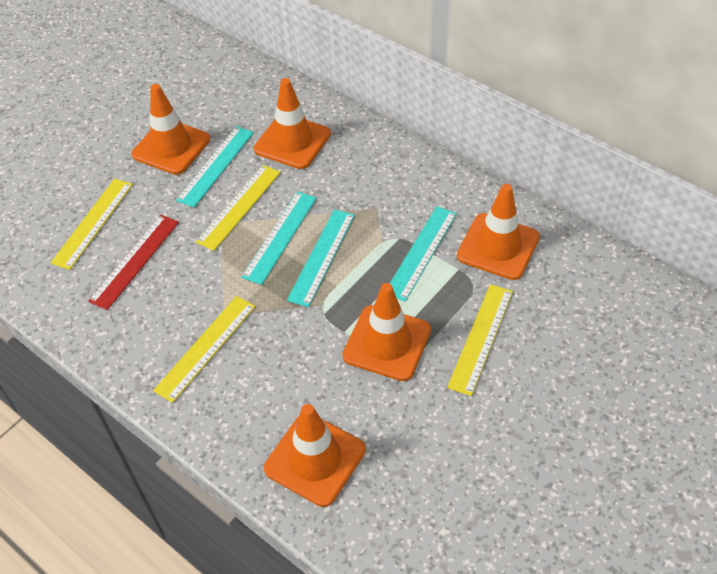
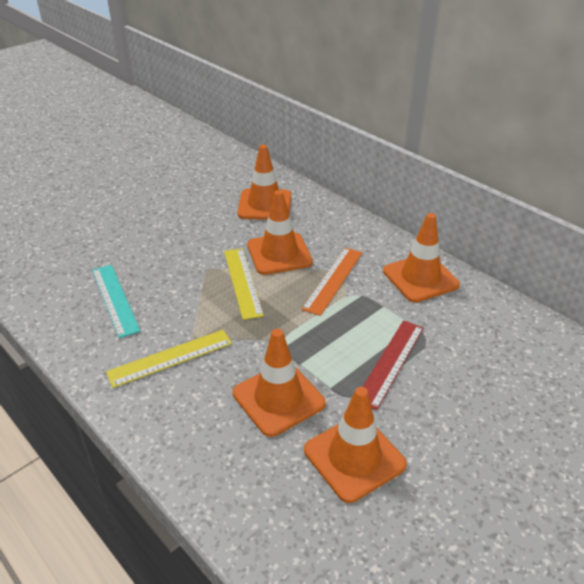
orange ruler: none = 0 -> [301,247,363,316] = 1
turquoise ruler: [176,126,254,208] [241,192,317,285] [287,209,355,307] [390,206,457,302] = 4 -> [92,265,141,338] = 1
yellow ruler: [51,179,133,270] [153,296,255,403] [196,165,281,251] [447,284,513,396] = 4 -> [106,330,232,388] [224,248,264,320] = 2

